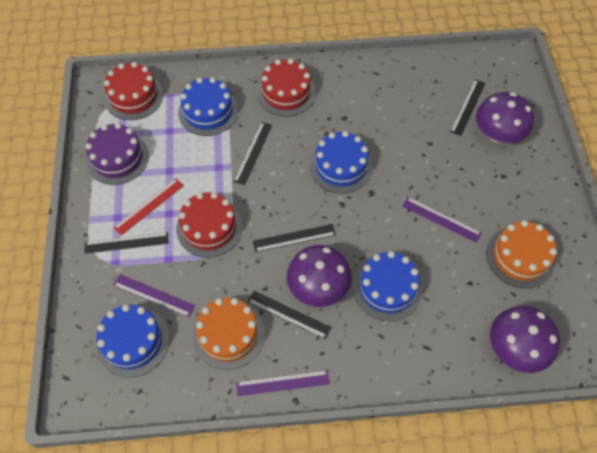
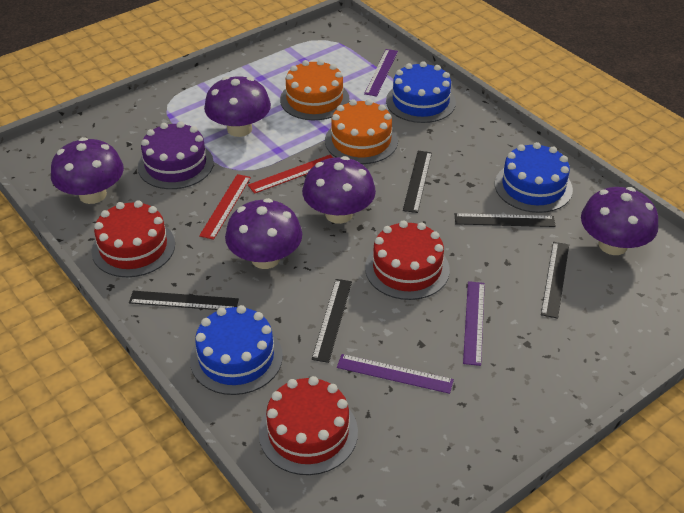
blue cake: [96,304,169,377] [178,77,238,136] [310,131,372,193] [353,251,422,321] = 4 -> [190,305,283,395] [386,61,456,123] [495,142,573,213] = 3
purple mushroom: [287,245,352,307] [476,92,534,143] [490,306,560,373] = 3 -> [51,137,124,204] [204,76,271,137] [225,198,302,269] [302,156,376,224] [581,187,658,255] = 5
red ruler: [113,178,184,236] = 1 -> [199,174,251,240] [248,155,333,194] = 2

